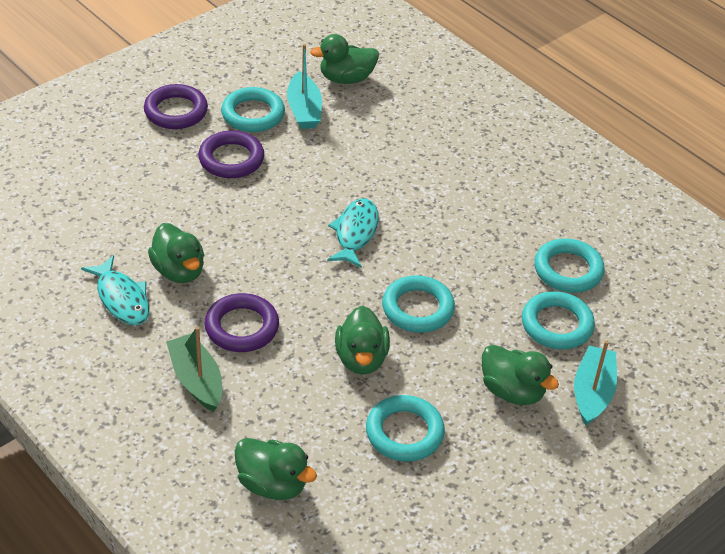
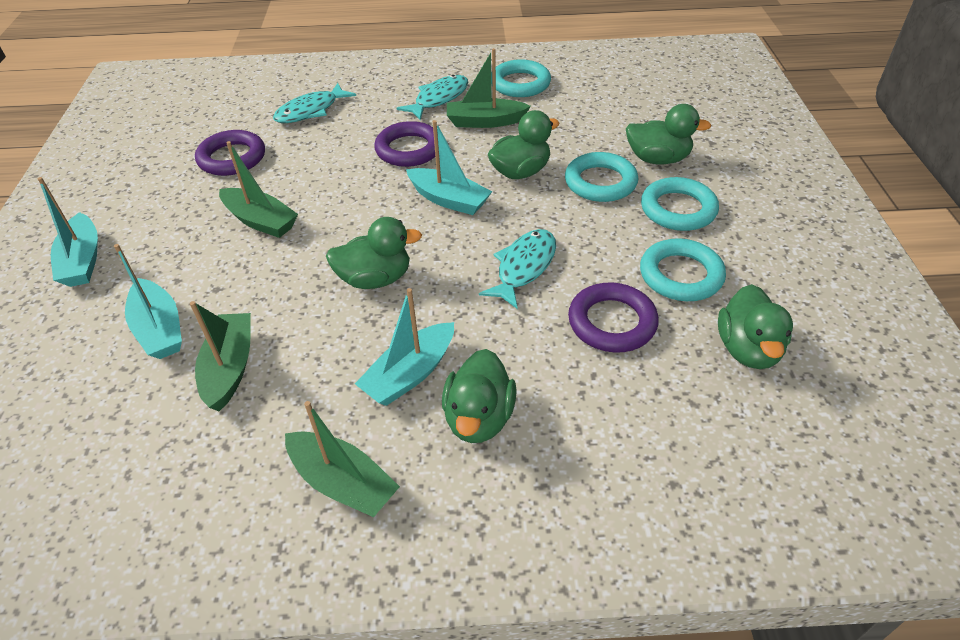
green boat: [166,327,222,412] = 1 -> [190,301,251,411] [219,141,298,238] [285,401,400,517] [447,48,531,128] = 4
turquoise boat: [287,44,322,129] [574,341,617,425] = 2 -> [38,177,98,287] [114,244,182,359] [355,288,454,406] [406,120,492,215] = 4
turquoise fish: [81,255,150,326] [327,199,379,268] = 2 -> [273,83,356,123] [397,75,468,120] [479,229,556,309] = 3
turquoise ring: [221,87,285,132] [366,395,445,462] [382,275,455,333] [522,291,595,349] [534,239,605,293] = 5 -> [491,60,551,97] [565,152,638,202] [640,238,726,301] [641,177,719,231] = 4

